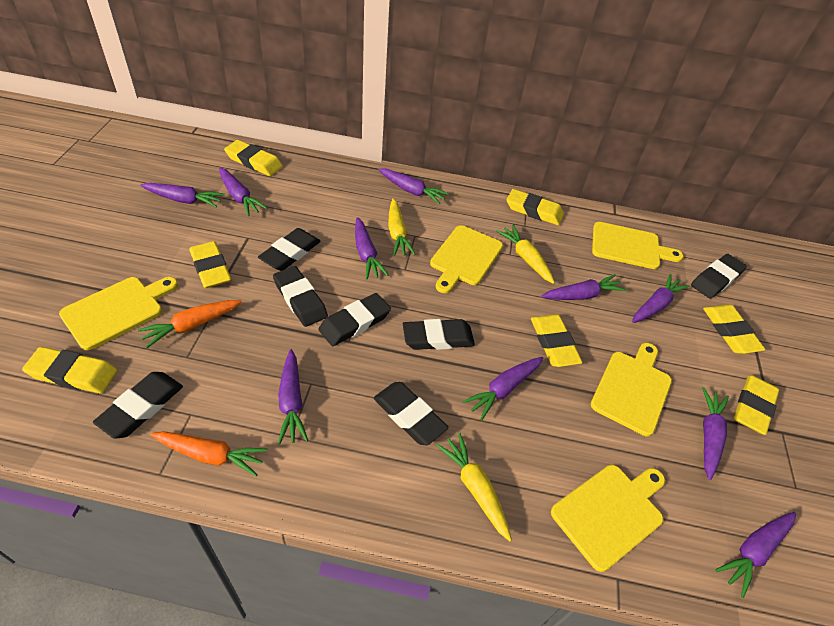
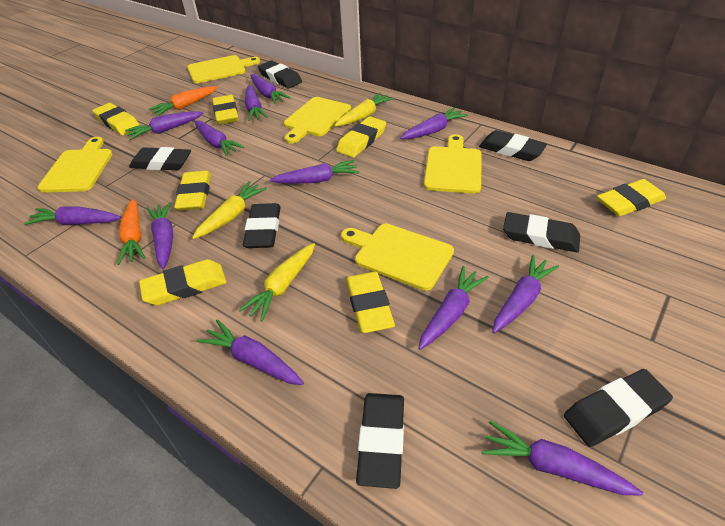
purple carrot: [140,183,224,207] [219,167,267,216] [278,349,308,445] [355,217,389,280] [378,168,449,205] [463,357,543,420] [541,274,626,300] [632,274,690,323] [702,387,729,480] [715,512,796,598] = 10 -> [24,206,121,226] [125,111,203,140] [146,202,173,269] [194,121,244,156] [197,319,304,385] [245,85,268,121] [250,74,291,104] [270,160,359,184] [400,107,468,139] [418,266,489,350] [482,421,643,496] [492,255,559,333] = 12

